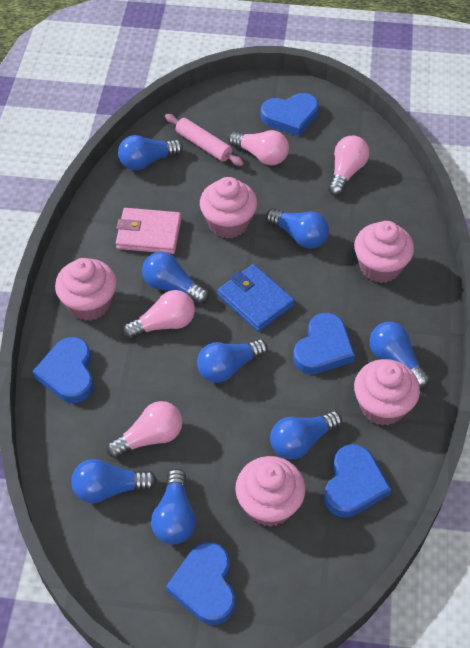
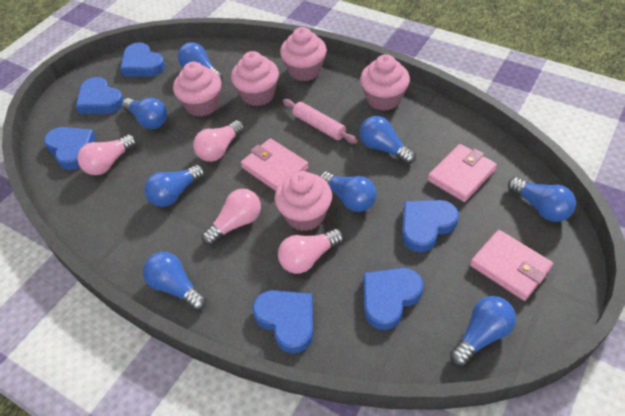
blue heart: [33,337,94,403] [166,542,235,625] [261,93,319,136] [293,313,355,374] [324,444,391,518] = 5 -> [44,127,96,170] [76,77,124,114] [120,42,165,77] [253,290,313,353] [363,268,423,330] [402,200,459,252] = 6
blue wallet: [218,264,294,332] = 1 -> none = 0
pink wallet: [116,208,181,254] = 1 -> [241,138,309,191] [428,144,497,202] [470,230,553,301] = 3

